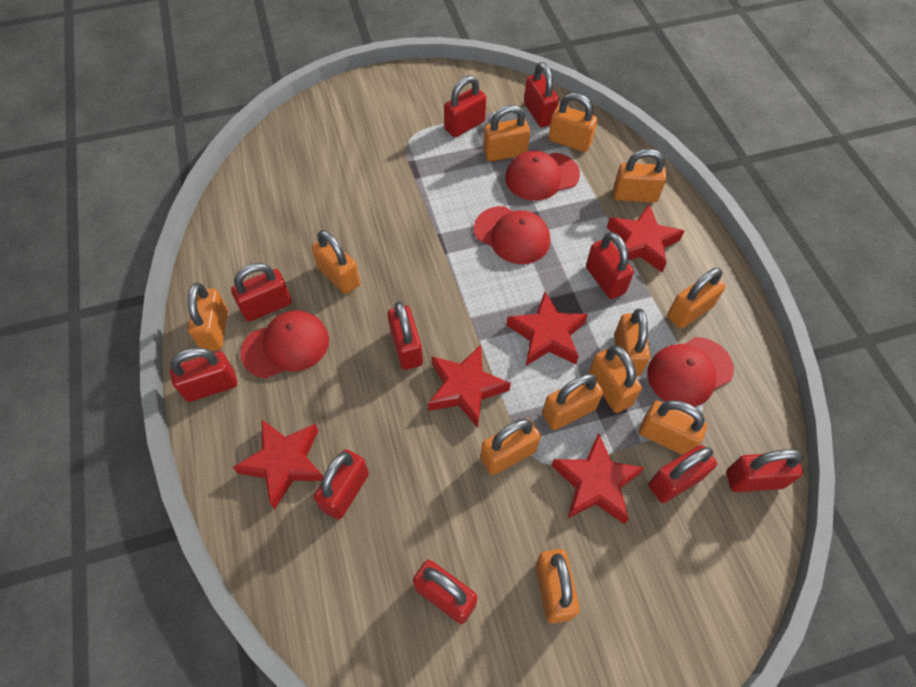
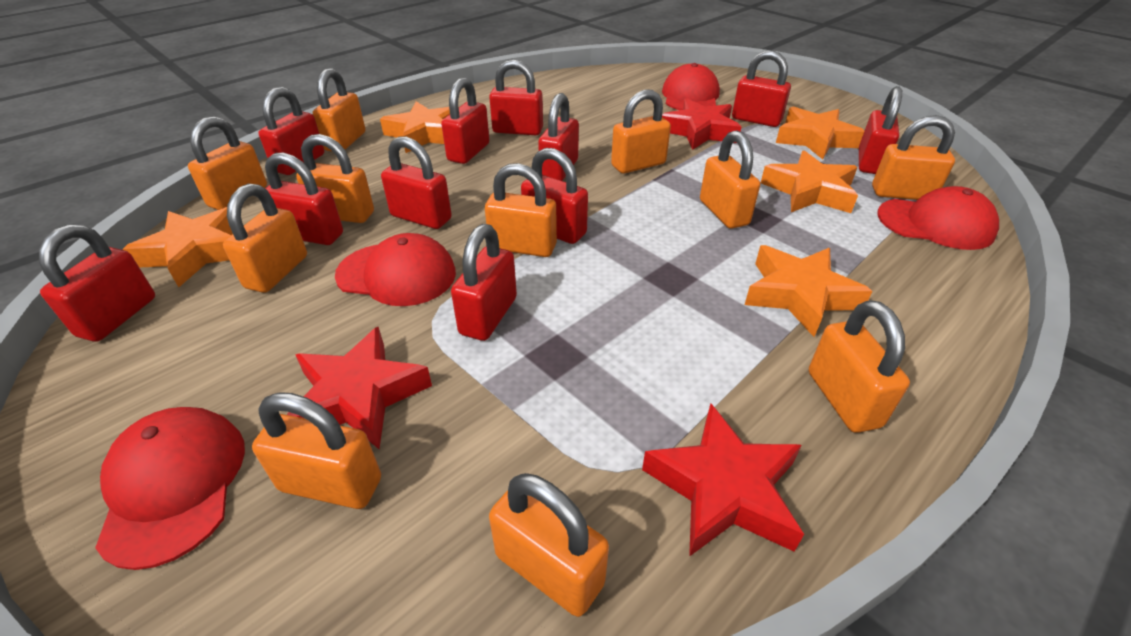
orange padlock: [188,283,228,351] [312,230,360,294] [481,418,541,475] [483,105,530,162] [535,549,580,624] [542,373,603,430] [549,93,597,152] [589,345,642,413] [613,149,666,203] [614,309,650,377] [639,400,707,455] [667,268,726,329] = 12 -> [188,116,267,210] [223,183,307,293] [252,392,381,509] [296,134,374,223] [313,68,365,152] [485,163,557,257] [489,473,609,617] [611,89,671,174] [700,130,760,229] [809,300,910,433] [872,115,955,200] = 11
orange star: none = 0 -> [123,207,233,287] [380,101,459,153] [745,245,873,337] [761,150,858,213] [776,107,865,160] = 5
red padlock: [170,348,237,402] [231,263,292,322] [314,449,369,519] [387,301,423,370] [413,560,477,624] [444,76,486,137] [524,62,559,127] [586,232,634,299] [649,445,717,503] [726,449,803,492] = 10 -> [39,225,155,342] [258,87,324,175] [265,152,343,245] [381,136,452,229] [441,78,490,164] [451,224,517,341] [489,60,543,135] [521,148,588,244] [538,93,579,181] [732,50,791,127] [859,86,902,174] = 11
red star: [232,420,323,509] [428,345,511,428] [507,292,588,366] [551,433,645,524] [607,204,684,272] = 5 -> [287,327,432,449] [642,403,804,557] [662,98,741,150] = 3

